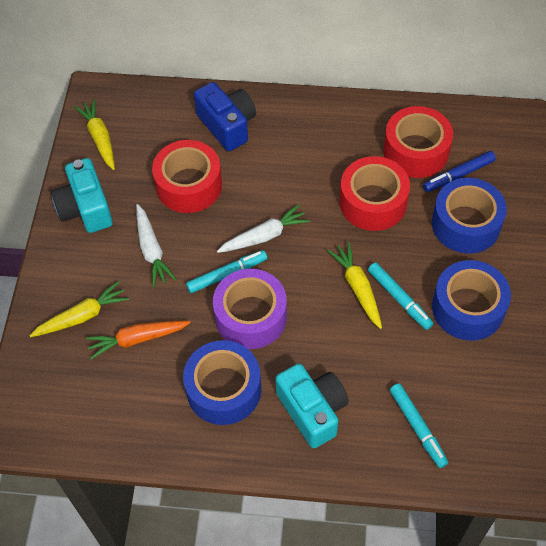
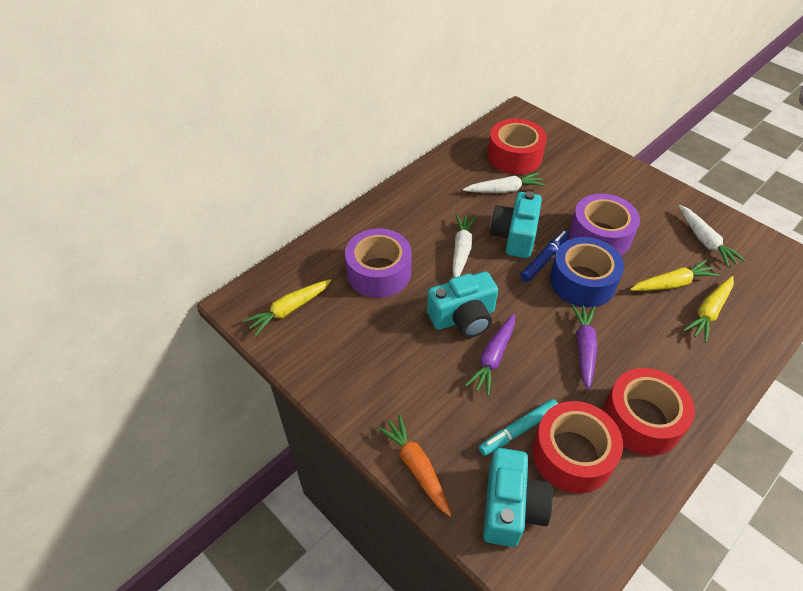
blue camera: [194,82,256,151] = 1 -> none = 0
blue tape: [183,340,261,425] [432,178,507,254] [432,260,511,341] = 3 -> [550,237,624,307] = 1
purple carrot: none = 0 -> [465,313,515,396] [571,304,597,390] = 2
purple tape: [213,269,287,349] = 1 -> [345,229,412,298] [569,194,640,255] = 2
turquoise camera: [51,158,113,233] [276,364,349,448] = 2 -> [427,271,498,338] [483,448,553,547] [490,191,542,258] = 3
turquoise marker: [186,250,267,293] [368,262,434,330] [390,383,448,468] = 3 -> [479,399,558,456] = 1
white carrot: [136,204,176,287] [217,204,310,253] = 2 -> [453,214,476,278] [463,172,546,193] [679,205,746,268] = 3

